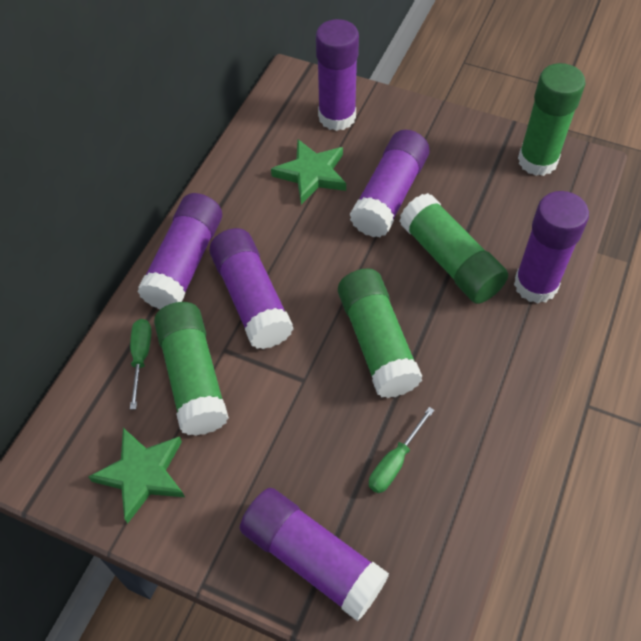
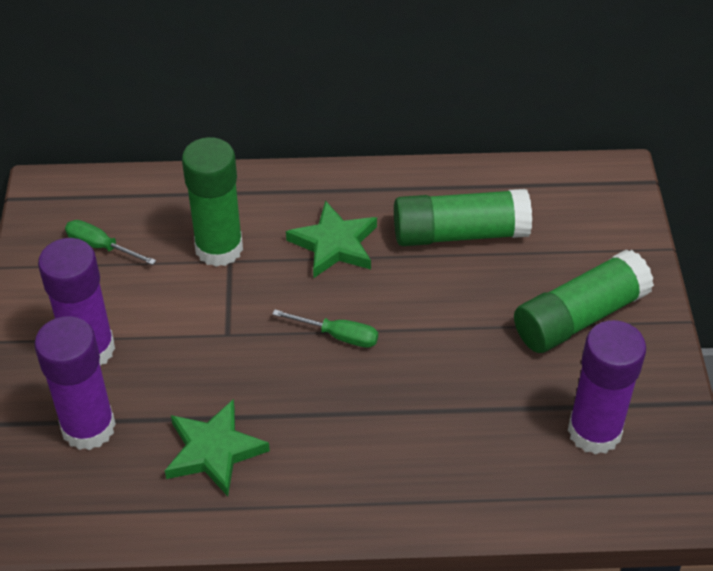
green glue stick: [154,302,229,436] [338,268,423,398] [399,193,508,304] [518,63,585,176] = 4 -> [182,137,243,267] [394,189,532,246] [514,250,654,353] = 3
purple glue stick: [137,193,222,310] [209,228,294,349] [240,488,389,621] [316,19,359,131] [350,130,430,237] [514,191,589,303] = 6 -> [34,316,116,450] [38,238,115,365] [568,320,646,455] = 3

